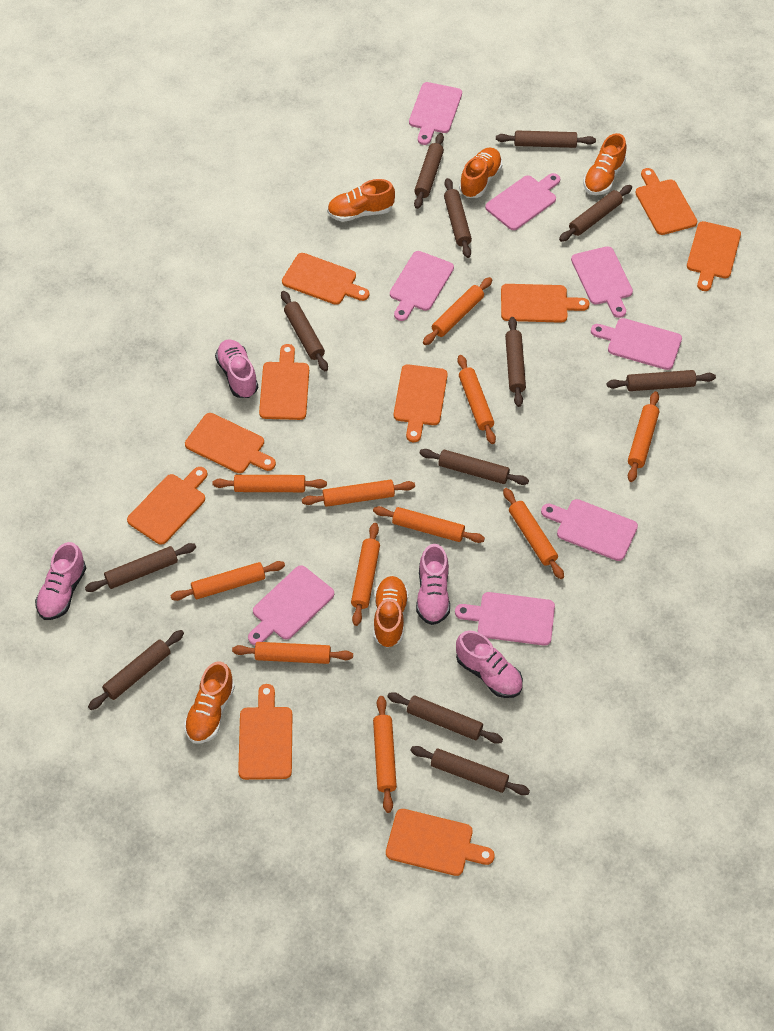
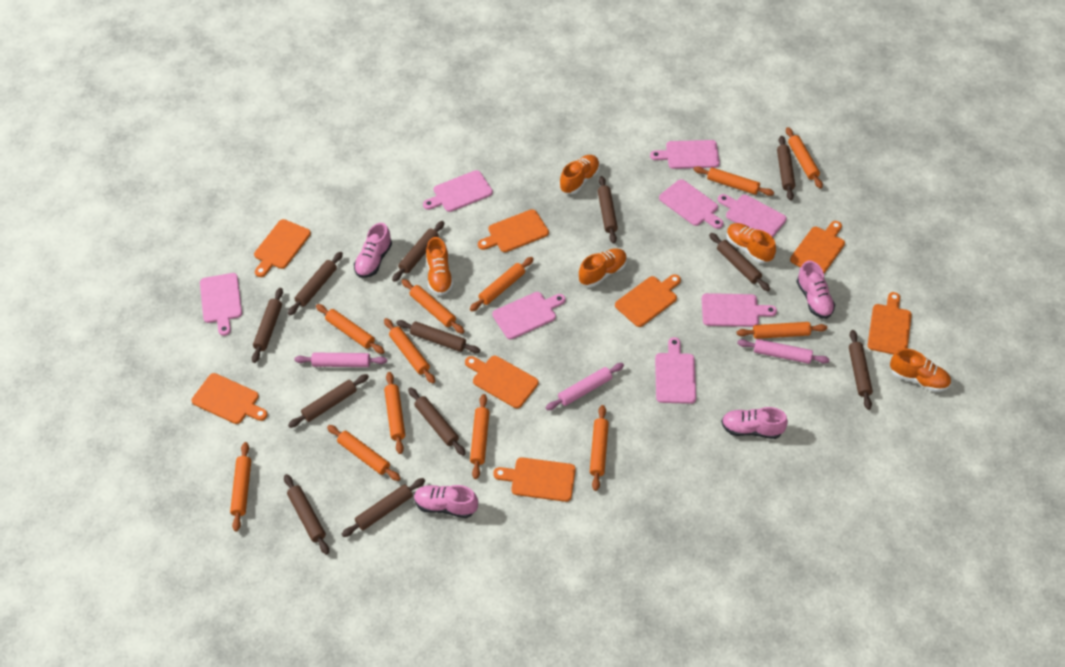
orange cutting board: [127,467,207,545] [185,413,276,473] [238,684,292,780] [259,344,309,420] [282,253,369,305] [386,809,495,876] [394,364,448,442] [501,284,590,323] [635,168,697,235] [687,221,741,291] = 10 -> [191,373,268,424] [254,219,311,277] [465,356,538,408] [478,209,549,252] [493,457,576,502] [615,274,681,327] [790,221,845,273] [868,292,912,355] = 8
orange rolling pin: [171,561,285,601] [212,475,327,492] [232,642,353,664] [302,480,415,507] [351,523,380,626] [373,506,485,543] [373,696,397,813] [423,277,492,345] [457,355,496,444] [503,488,564,579] [628,391,659,482] = 11 -> [230,442,251,532] [316,304,385,354] [327,425,401,481] [384,318,435,384] [384,372,405,454] [402,279,464,334] [470,257,534,311] [470,394,489,479] [590,405,609,491] [693,166,774,196] [737,322,827,339] [786,127,823,188] = 12
pink rolling pin: none = 0 -> [294,352,387,367] [546,363,624,410] [737,339,830,364] = 3

